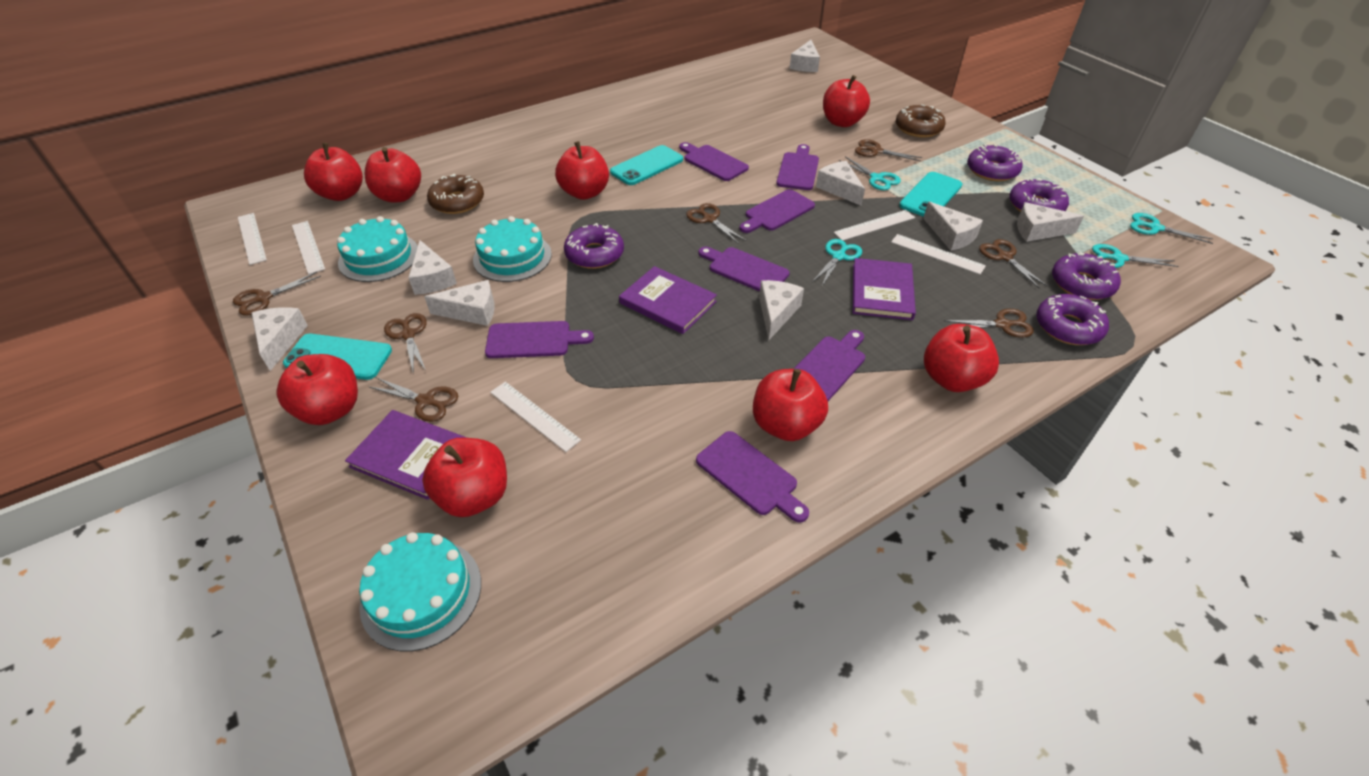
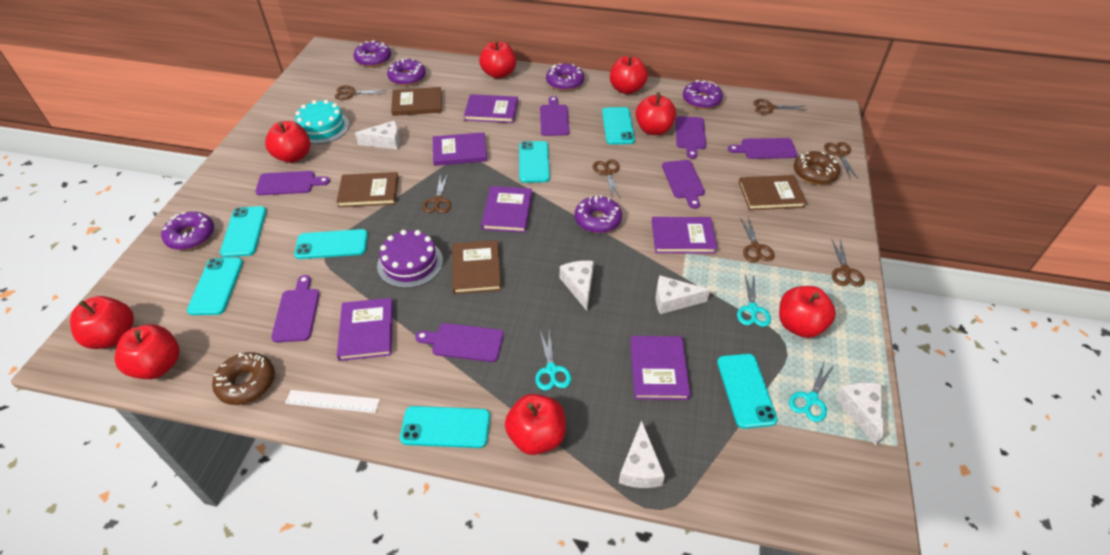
brown book: none = 0 -> [336,172,399,207] [391,87,442,116] [452,240,501,294] [739,175,807,210] = 4
purple book: [345,410,467,500] [619,266,717,334] [853,258,916,320] = 3 -> [337,298,393,361] [433,132,487,166] [464,94,518,123] [481,186,532,233] [630,336,690,400] [652,217,717,254] = 6
purple cake: none = 0 -> [377,230,443,288] = 1
purple donut: [564,223,624,269] [967,144,1023,181] [1009,178,1069,212] [1036,294,1109,345] [1052,252,1121,300] = 5 -> [161,212,214,250] [354,40,391,67] [387,58,426,86] [546,64,584,91] [575,195,622,233] [683,80,723,109] = 6
turquoise cake: [337,216,418,282] [359,532,481,651] [473,216,552,282] = 3 -> [295,100,349,144] = 1
turquoise phone: [283,334,392,380] [610,145,683,185] [899,172,962,217] = 3 -> [187,258,243,315] [220,206,266,257] [294,229,368,259] [400,406,490,448] [519,141,550,183] [602,107,635,144] [717,354,778,429] = 7
turquoise scissors: [812,239,862,286] [839,156,901,190] [1092,244,1178,268] [1130,213,1213,244] = 4 -> [535,330,571,391] [737,275,771,327] [789,361,835,422] = 3
white cheese: [251,307,308,371] [408,240,457,295] [424,280,495,326] [759,280,804,340] [790,40,820,72] [816,161,865,206] [923,201,983,251] [1017,202,1084,242] = 8 -> [355,120,400,149] [560,261,594,311] [619,420,665,488] [656,275,710,314] [836,382,884,446] = 5
white ruler: [238,213,267,265] [292,221,325,274] [490,382,581,452] [833,210,915,240] [891,234,986,274] = 5 -> [285,390,380,413] = 1

